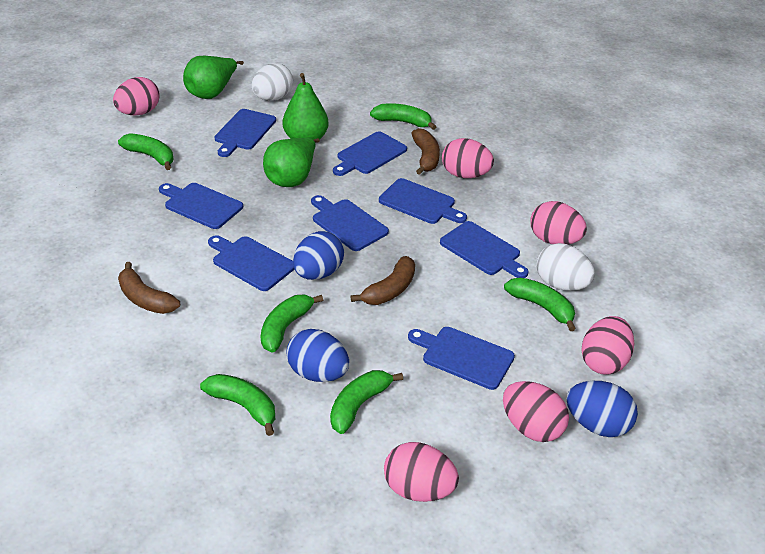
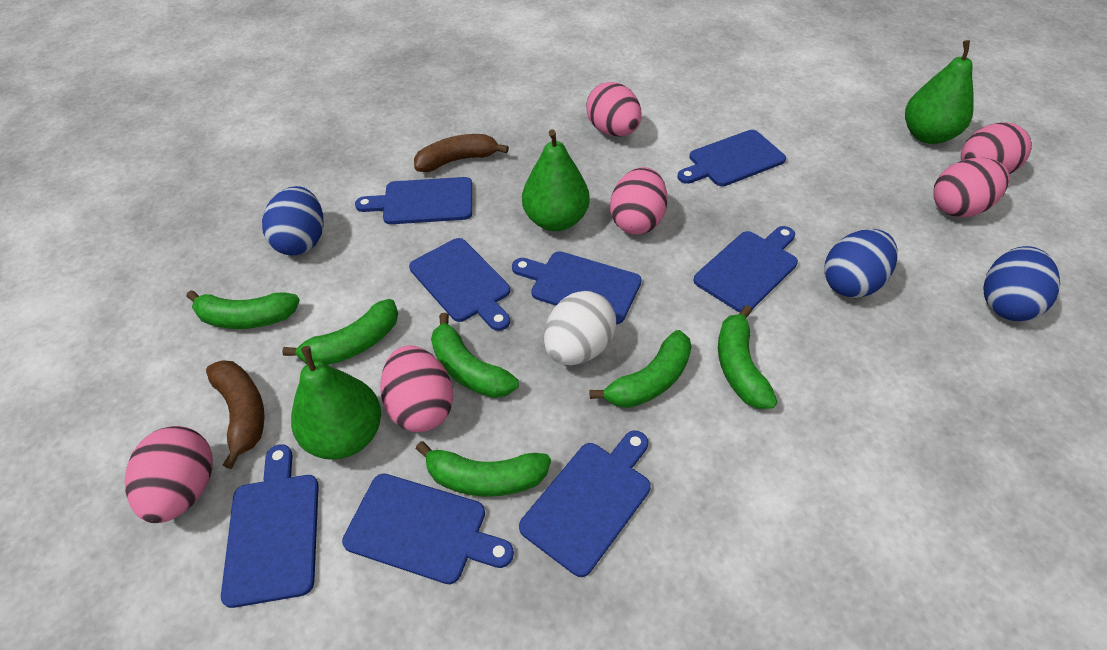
brown banana: [118,262,180,314] [350,256,415,305] [412,128,440,175] = 3 -> [206,360,265,469] [414,134,509,172] = 2
white egg: [252,63,293,101] [536,243,595,291] = 2 -> [544,291,616,365] = 1

